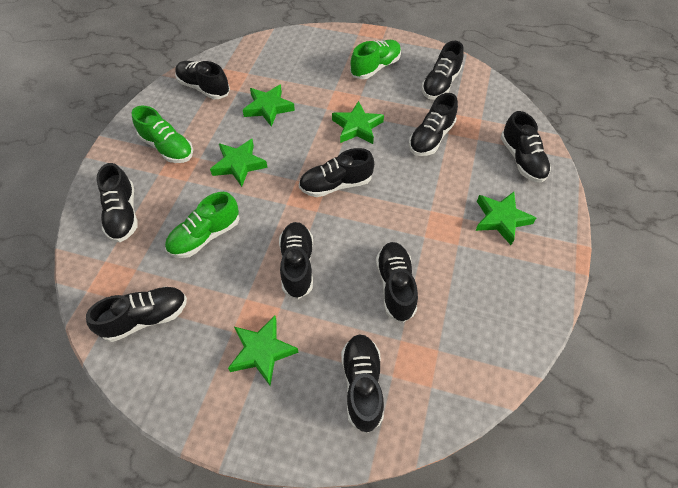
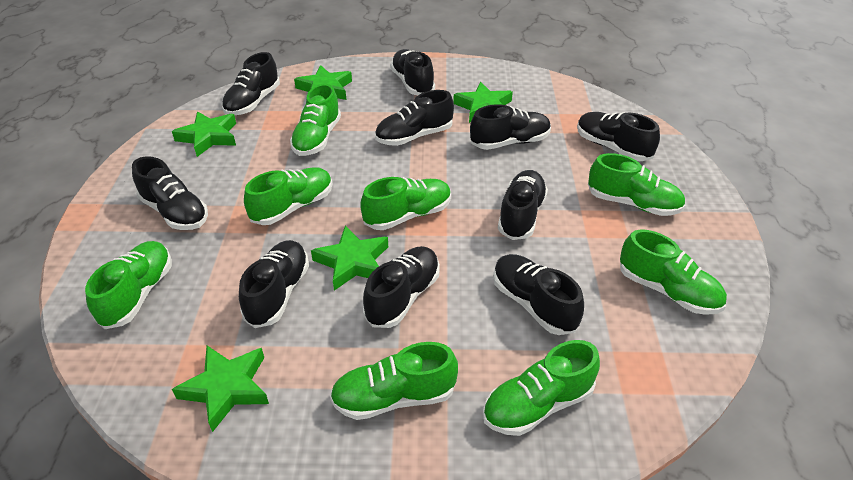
green shoe: [132,106,193,163] [165,192,239,258] [350,40,401,79] = 3 -> [85,241,172,329] [244,167,332,225] [290,84,341,156] [330,342,458,420] [360,177,451,230] [483,340,600,436] [588,153,686,216] [620,229,727,315] = 8

